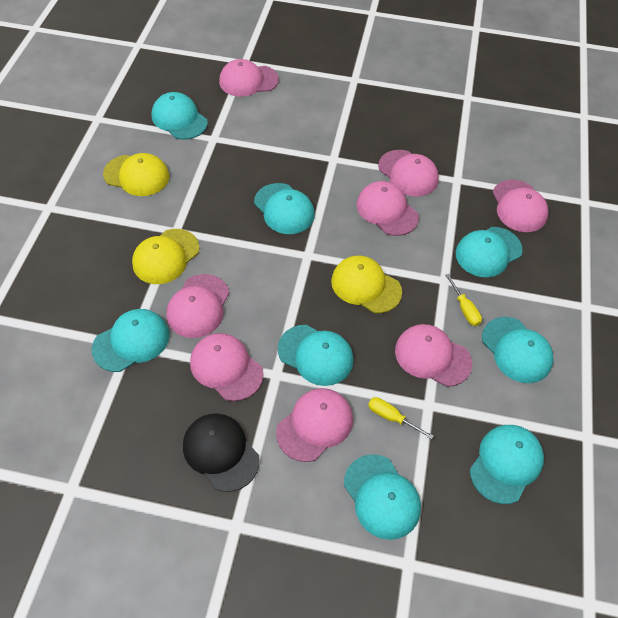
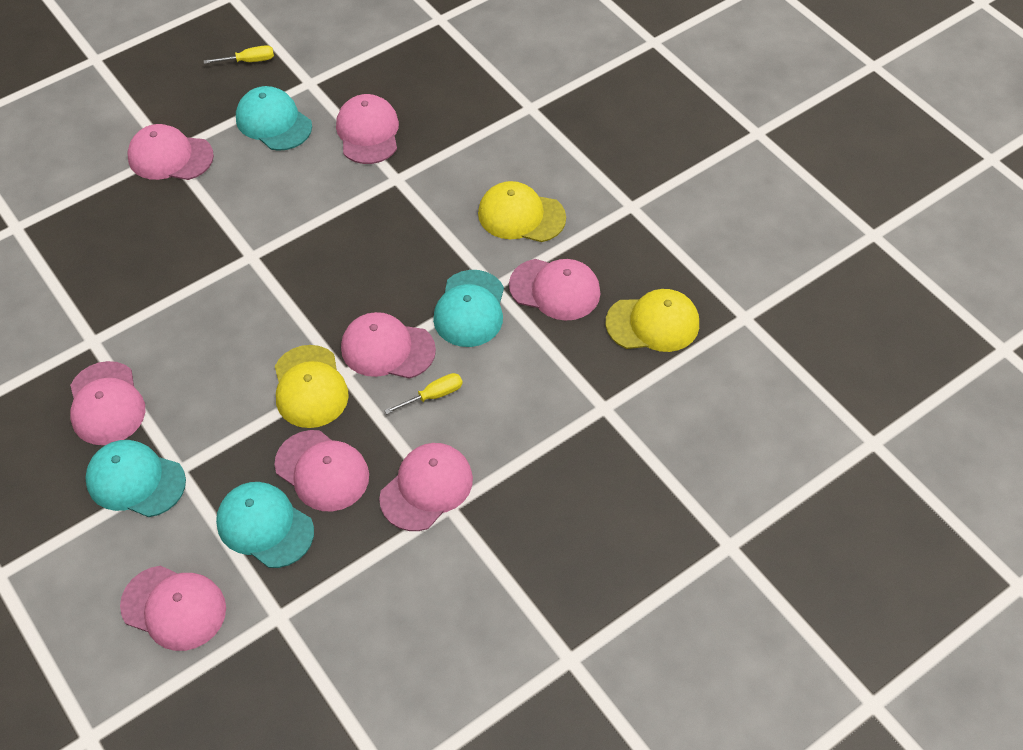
black cap: [183,413,260,492] = 1 -> none = 0
turquoise cap: [92,309,169,372] [152,92,208,140] [254,183,315,234] [278,325,353,386] [344,454,421,540] [456,227,522,277] [470,425,544,504] [482,317,554,383] = 8 -> [85,440,186,517] [216,482,314,568] [236,86,312,151] [433,270,504,347] = 4

